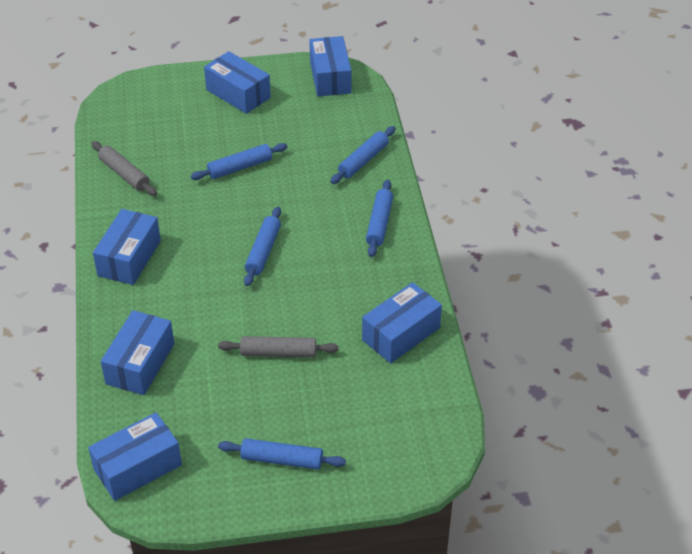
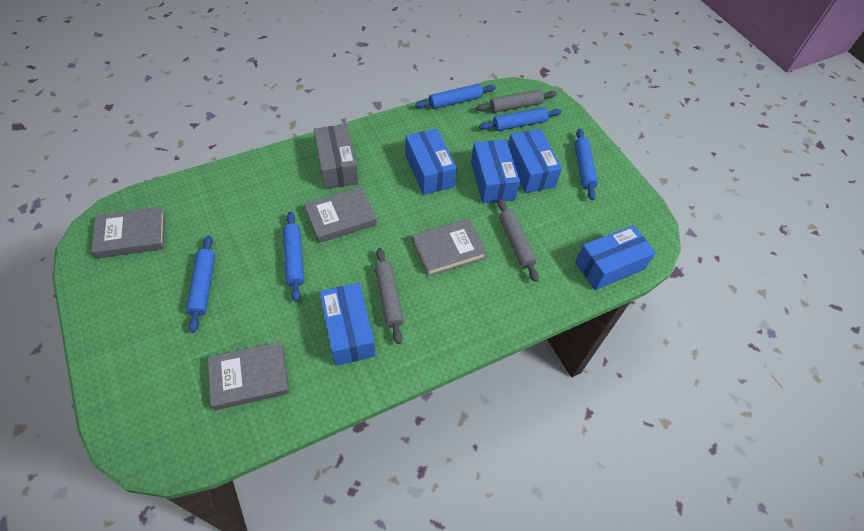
blue box: [88,412,182,501] [93,209,161,285] [101,310,174,395] [204,51,271,114] [309,36,351,96] [362,282,442,363] = 6 -> [320,283,376,366] [405,128,457,195] [471,139,520,204] [508,129,562,193] [575,225,656,290] = 5
grey book: none = 0 -> [91,207,165,258] [208,342,290,410] [304,187,377,243] [412,219,487,277] = 4
grey box: none = 0 -> [314,124,358,189] = 1
grey rolling pin: [91,141,157,196] [218,336,338,357] = 2 -> [375,248,404,344] [476,90,557,113] [498,199,539,282] = 3

